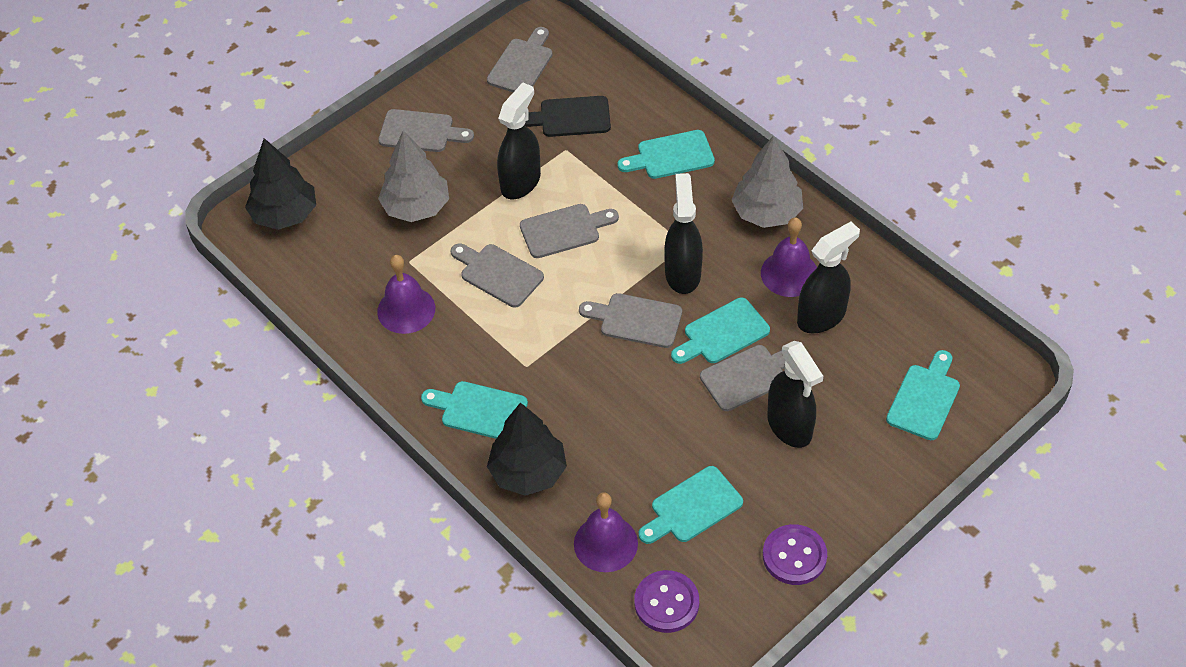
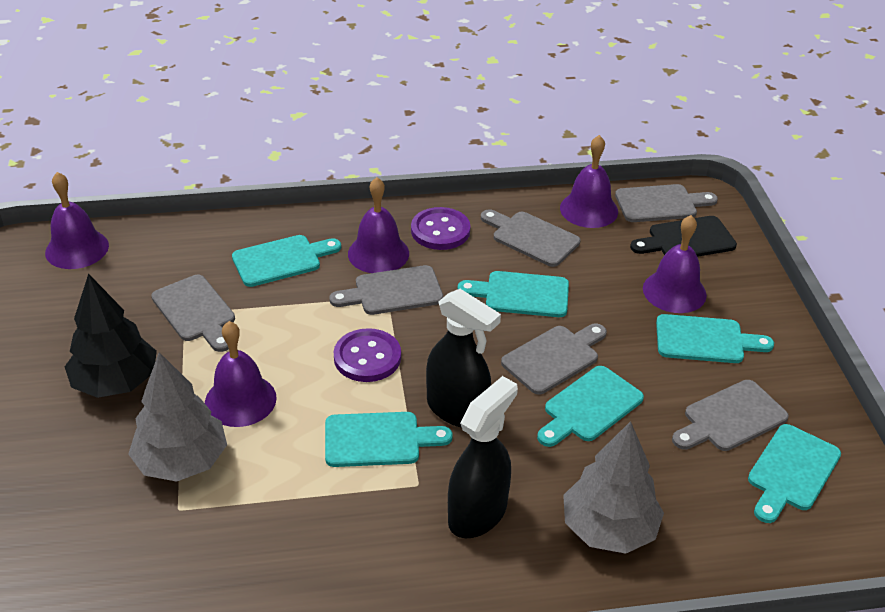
black spray bottle: [497,83,541,199] [664,173,703,294] [767,341,823,448] [797,222,860,334] = 4 -> [426,289,501,428] [448,376,518,538] = 2
black tree: [245,138,316,230] [487,402,567,496] = 2 -> [65,274,157,398] = 1
purple bell: [377,255,435,334] [574,492,638,572] [761,218,817,297] = 3 -> [45,172,109,269] [205,321,277,427] [348,177,409,273] [560,135,618,228] [643,215,707,313] = 5
turquoise cutting board: [421,381,528,439] [618,130,715,179] [639,466,743,544] [671,298,770,364] [886,350,960,440] = 5 -> [232,235,341,287] [325,412,453,467] [458,271,569,317] [537,366,644,447] [656,314,774,363] [748,424,841,523] = 6

